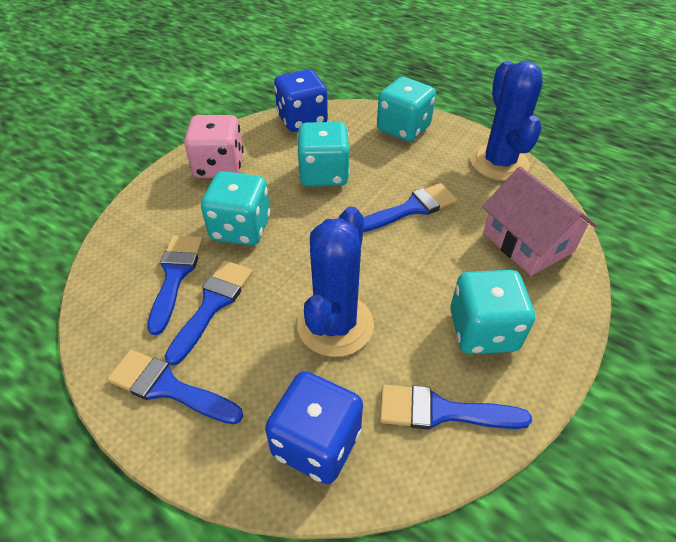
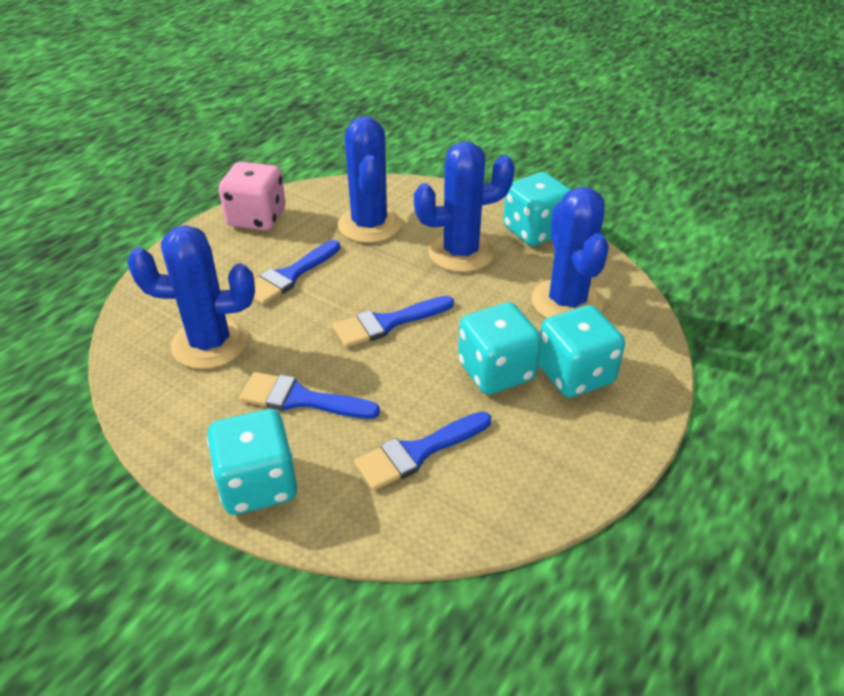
blue brush: [107,350,243,424] [147,235,203,335] [164,260,253,366] [363,183,457,232] [380,385,532,430] = 5 -> [240,372,380,419] [253,240,340,305] [333,296,454,348] [354,411,491,490] = 4
blue cactus: [297,206,374,357] [470,61,543,181] = 2 -> [127,225,255,369] [338,116,401,243] [414,141,515,272] [531,187,609,318] = 4
blue dice: [265,371,363,484] [274,69,328,132] = 2 -> none = 0
pink house: [482,167,597,276] = 1 -> none = 0

